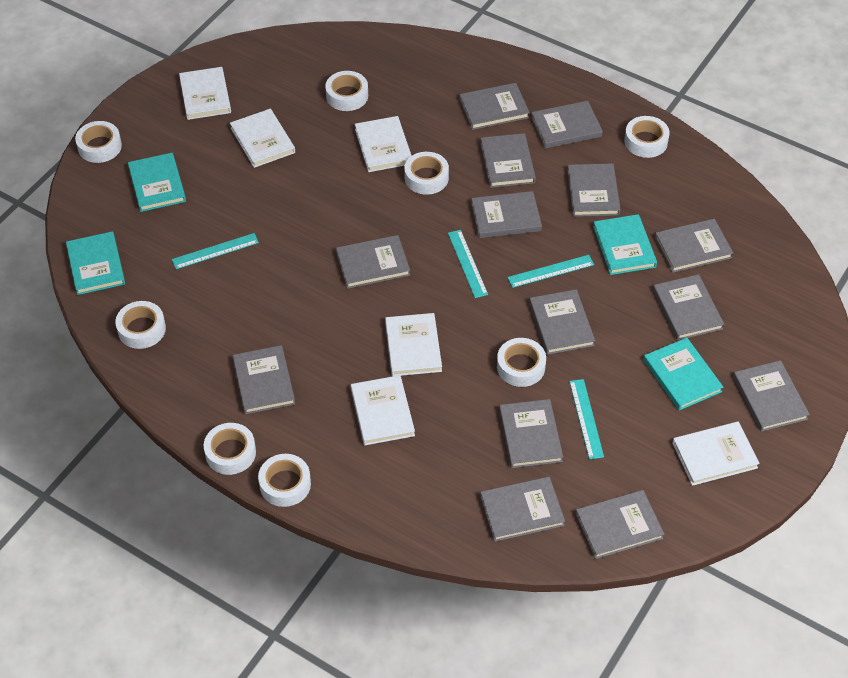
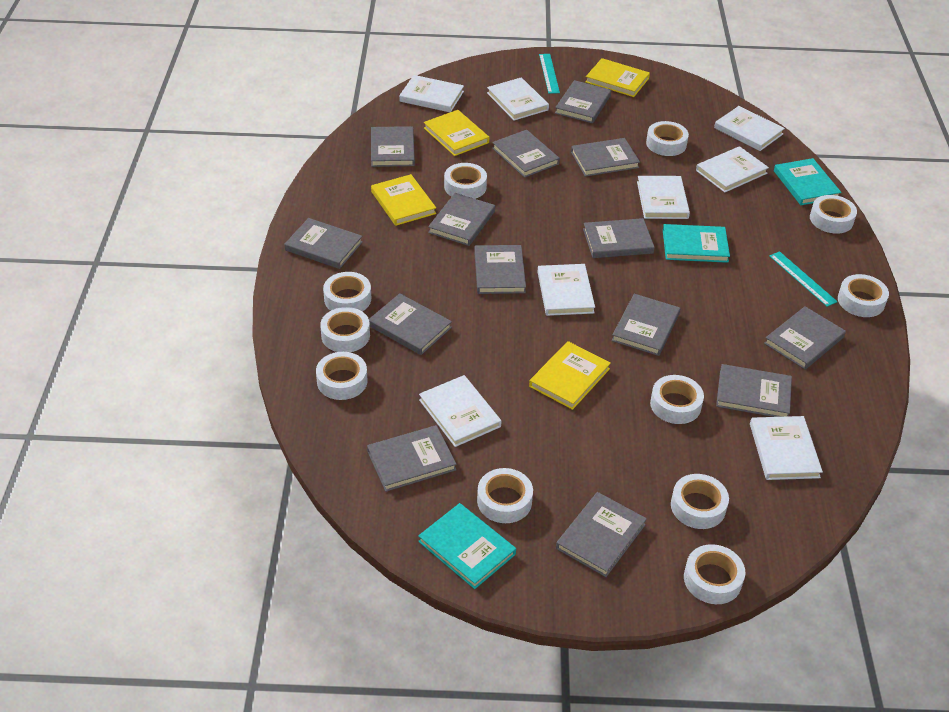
turquoise book: [66,231,125,295] [128,153,186,212] [593,214,657,275] [644,338,723,410] = 4 -> [418,503,516,589] [663,224,730,263] [774,158,841,205] = 3
turquoise ruler: [172,233,259,269] [448,230,488,298] [507,255,594,288] [569,379,604,459] = 4 -> [539,54,560,94] [769,251,838,307] = 2
white book: [179,67,231,120] [230,109,295,168] [351,375,415,445] [355,116,412,172] [385,313,442,376] [672,422,760,486] = 6 -> [399,75,464,112] [419,375,502,447] [487,77,549,121] [538,264,595,316] [637,176,690,219] [696,146,769,193] [714,106,785,151] [750,416,823,480] = 8
white tape: [75,121,122,163] [115,301,166,349] [204,423,256,475] [258,454,311,507] [325,71,368,111] [404,152,449,195] [497,338,546,387] [624,116,670,158] = 8 -> [316,352,368,400] [320,307,370,352] [323,272,371,311] [444,163,487,199] [477,468,533,523] [646,121,689,156] [650,375,704,424] [671,474,729,529] [684,544,745,604] [810,195,857,234] [838,274,889,317] = 11
yellow book: none = 0 -> [371,174,436,226] [424,110,489,156] [529,341,611,410] [585,58,650,97] = 4

